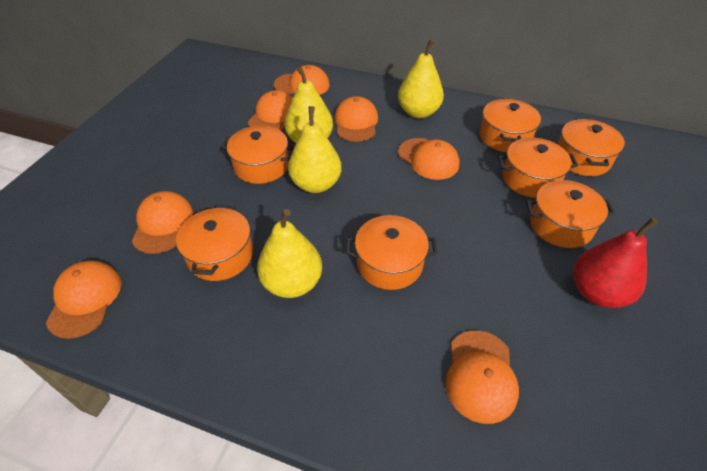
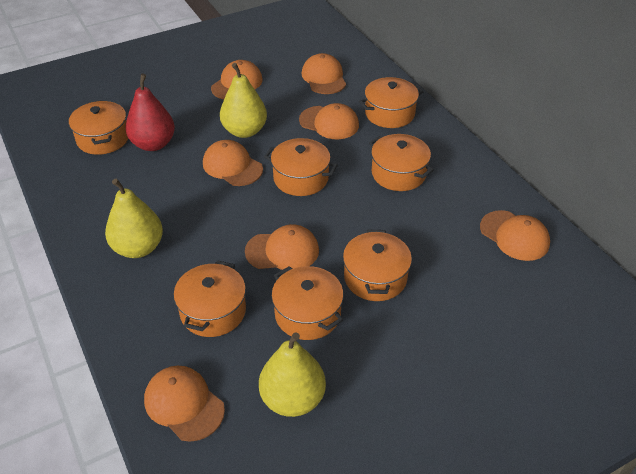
yellow pear: [257,209,322,298] [285,66,333,143] [288,106,342,193] [398,39,444,118] = 4 -> [105,179,163,258] [220,63,267,138] [259,332,326,417] = 3

